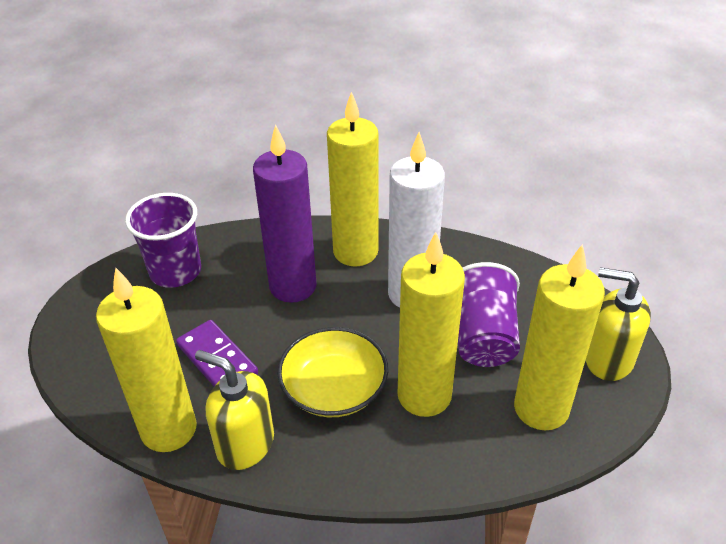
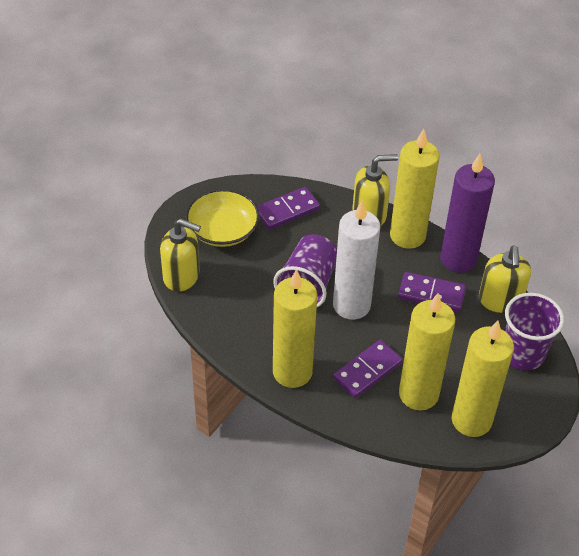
purple domino: [176,320,258,386] = 1 -> [257,187,320,230] [333,340,402,398] [398,272,466,312] = 3
yellow soap dispenser: [195,350,274,470] [586,267,651,381] = 2 -> [160,219,201,292] [352,154,398,226] [479,245,531,313] = 3

